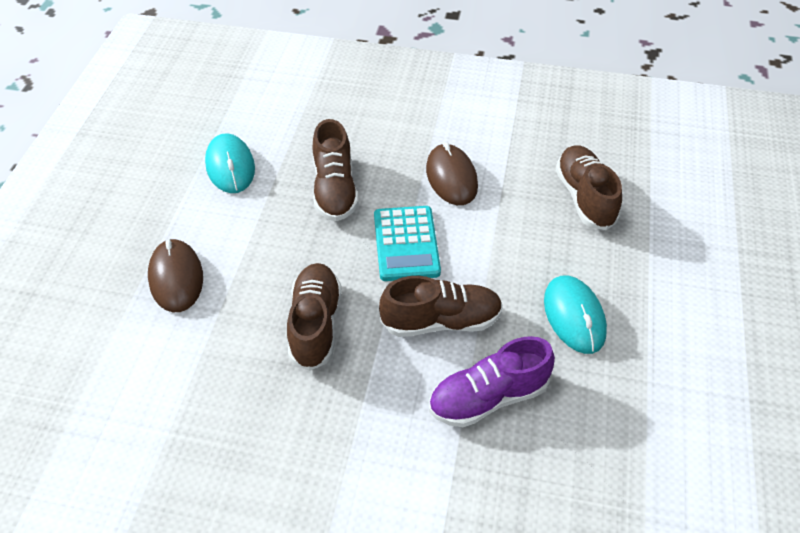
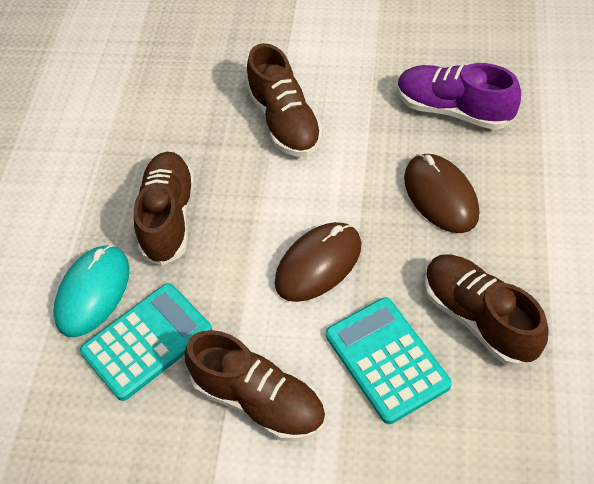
turquoise calculator: [374,206,441,281] = 1 -> [80,283,212,401] [326,297,452,424] = 2
turquoise mouse: [205,133,255,193] [544,276,607,354] = 2 -> [53,245,129,337] = 1

